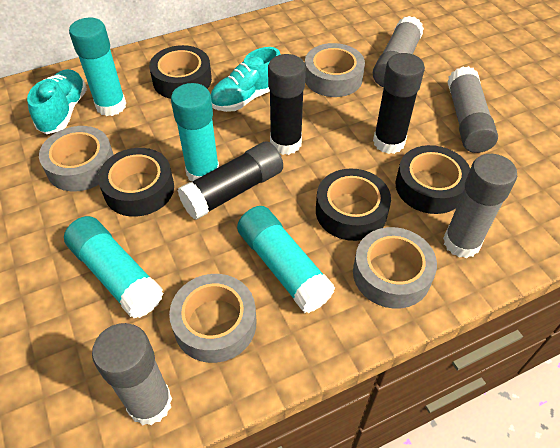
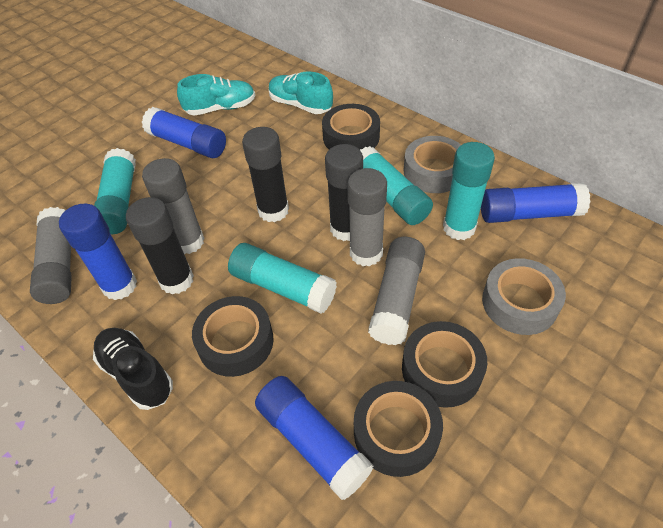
black shoe: none = 0 -> [93,328,173,410] = 1
blue glue stick: none = 0 -> [59,203,137,300] [142,107,226,158] [255,376,374,500] [481,183,591,223] = 4
grey tape: [39,126,114,191] [169,274,256,363] [305,43,365,97] [353,227,437,309] = 4 -> [404,136,461,193] [482,258,566,335] = 2

